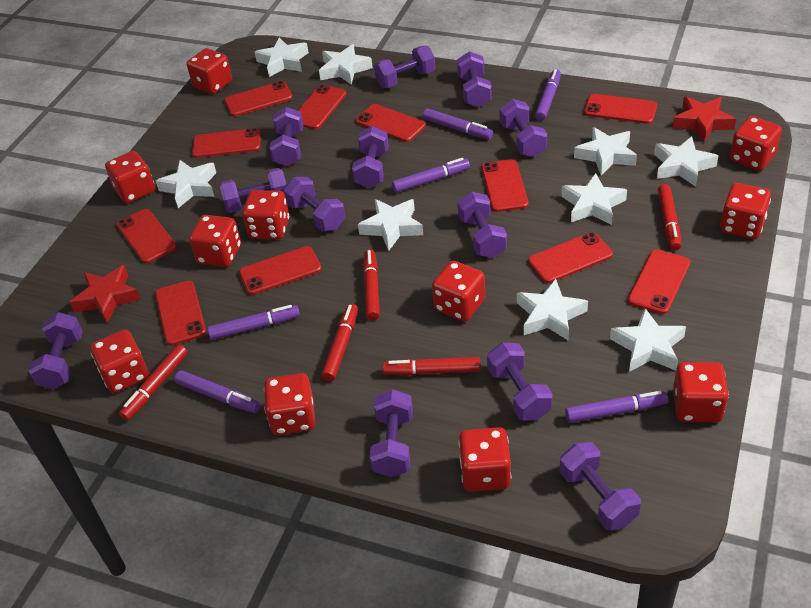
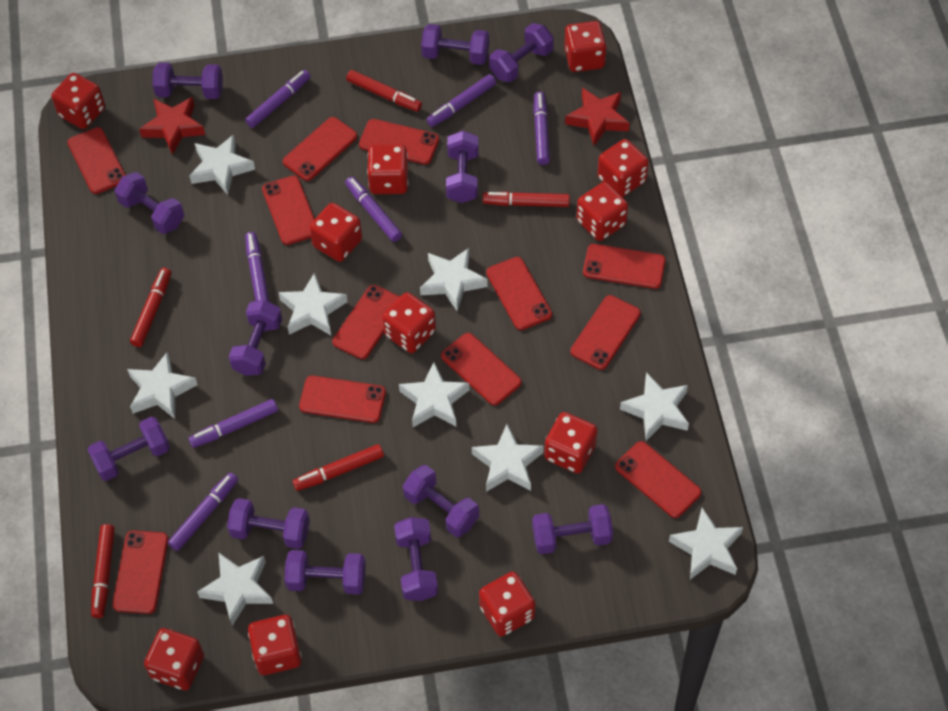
purple marker: [174,370,261,413] [207,305,300,340] [392,158,470,193] [423,108,493,140] [535,69,561,121] [565,391,668,423] = 6 -> [168,473,238,551] [188,399,278,448] [245,70,311,128] [245,232,269,302] [345,177,402,242] [427,74,496,127] [533,92,550,165] = 7
red phone: [116,209,177,263] [155,281,206,346] [192,128,261,158] [224,81,293,117] [239,246,322,295] [298,85,347,129] [356,104,426,142] [481,159,529,212] [528,232,613,283] [584,94,657,124] [628,249,690,314] = 11 -> [67,127,126,194] [112,530,169,614] [262,175,315,245] [283,117,357,181] [299,376,386,423] [332,285,400,359] [359,119,439,165] [441,333,521,405] [486,257,552,330] [571,295,641,370] [583,244,666,289] [615,441,701,518] = 12

